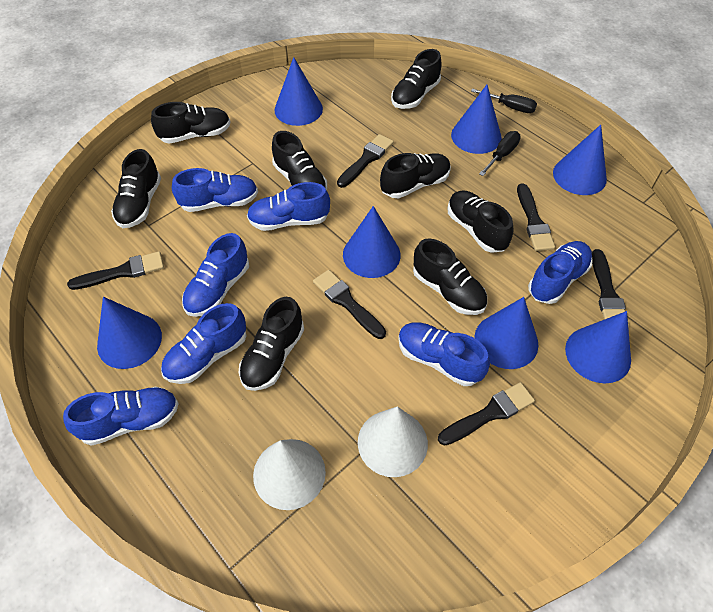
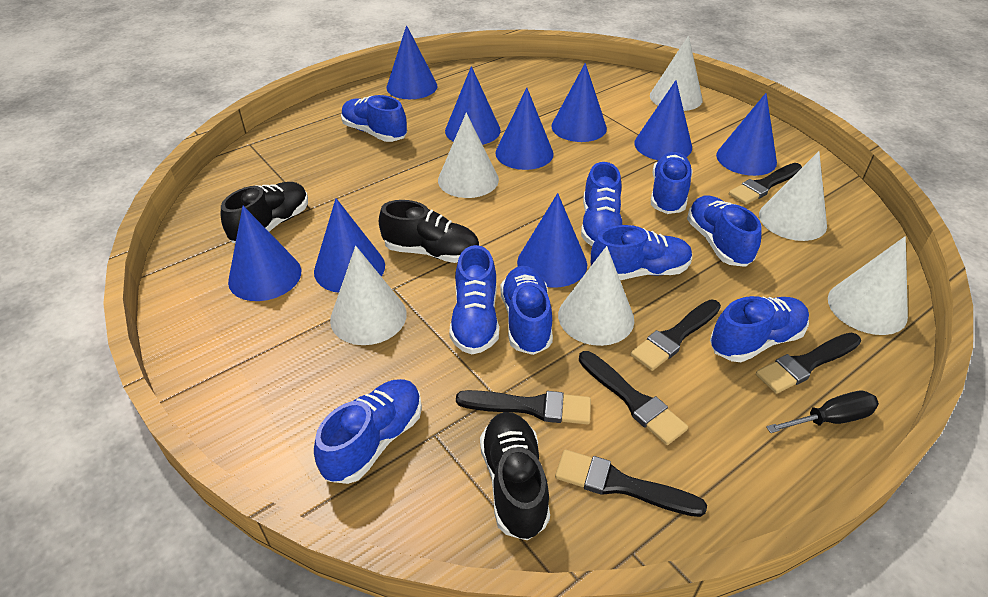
black screwdriver: [471,88,537,113] [479,131,521,176] = 2 -> [766,391,879,433] = 1
black shoe: [111,149,161,228] [151,102,231,143] [239,297,304,391] [272,131,327,190] [380,153,451,198] [391,49,442,109] [413,238,487,315] [448,190,514,253] = 8 -> [221,182,308,243] [379,200,479,263] [480,412,550,541] = 3
blue cone: [97,297,162,369] [274,57,323,126] [343,206,401,278] [451,85,502,154] [474,297,539,369] [553,125,607,195] [565,311,631,383] = 7 -> [228,206,301,301] [314,198,385,293] [387,25,437,99] [445,66,501,145] [495,88,553,170] [517,193,587,288] [551,63,607,142] [634,80,692,160] [716,93,777,176] = 9
blue shoe: [63,386,179,446] [161,303,246,384] [172,168,258,212] [182,233,249,317] [247,182,330,231] [398,323,490,386] [528,241,593,304] = 7 -> [314,379,422,484] [341,95,407,142] [449,245,499,355] [500,266,553,355] [581,162,622,246] [591,225,692,280] [651,152,693,214] [687,196,761,267] [710,296,809,362] = 9
white cone: [253,439,326,510] [358,407,428,477] = 2 -> [330,246,406,345] [438,113,499,198] [558,246,634,346] [650,35,703,111] [759,151,827,241] [828,236,908,335] = 6

